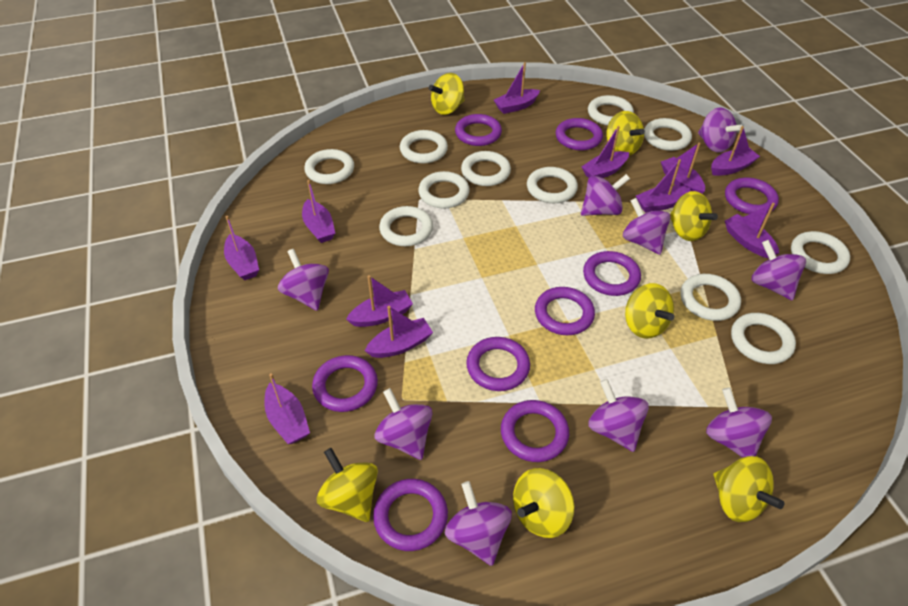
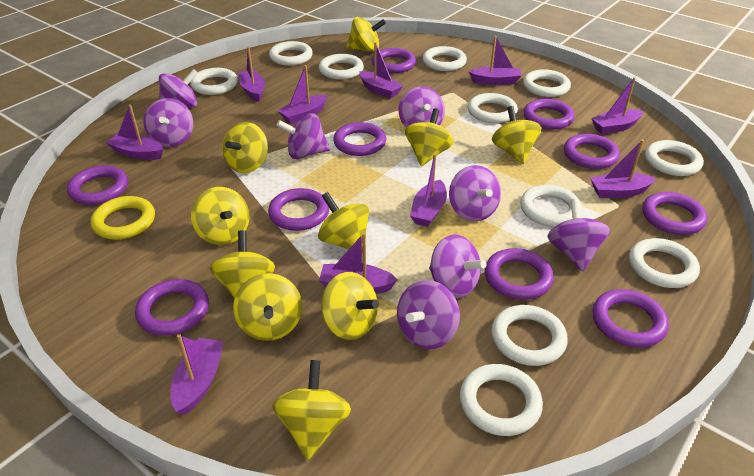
purple boat: [224,216,259,280] [265,373,310,444] [302,180,335,243] [346,275,413,327] [365,306,433,358] [494,62,540,114] [582,126,629,178] [636,159,691,213] [661,143,705,194] [711,126,760,176] [725,203,779,258] = 11 -> [106,104,163,160] [170,334,224,415] [238,47,265,102] [278,65,327,124] [319,233,398,294] [359,42,403,99] [410,154,447,227] [469,36,522,85] [590,140,656,198] [591,77,643,135] = 10
purple ring: [312,355,378,412] [373,479,448,551] [455,114,502,146] [466,337,530,391] [501,400,569,462] [535,287,595,335] [556,118,603,150] [583,251,641,296] [725,177,779,214] = 9 -> [67,165,128,205] [135,279,209,336] [268,188,329,231] [333,122,386,156] [372,48,416,73] [485,248,554,300] [523,99,575,130] [564,134,620,169] [593,289,669,348] [642,192,707,235] = 10
purple spinning top: [278,249,329,311] [375,388,432,460] [445,481,512,566] [581,174,630,216] [588,379,649,452] [623,198,671,255] [698,108,742,153] [706,387,772,458] [752,240,806,301] = 9 -> [144,98,193,147] [159,69,198,108] [277,113,330,159] [397,280,460,349] [399,86,445,128] [429,234,487,298] [449,165,501,221] [547,199,610,272] = 8
yellow ring: none = 0 -> [91,196,155,240] = 1
yellow spinning top: [317,448,378,522] [429,73,465,115] [513,468,574,538] [606,111,645,155] [625,283,674,339] [670,191,718,241] [713,456,784,522] = 7 -> [191,187,249,245] [210,230,275,299] [222,122,268,173] [233,273,302,341] [272,360,351,460] [318,192,369,255] [321,272,379,340] [346,17,386,52] [405,108,454,166] [492,106,541,164] = 10

